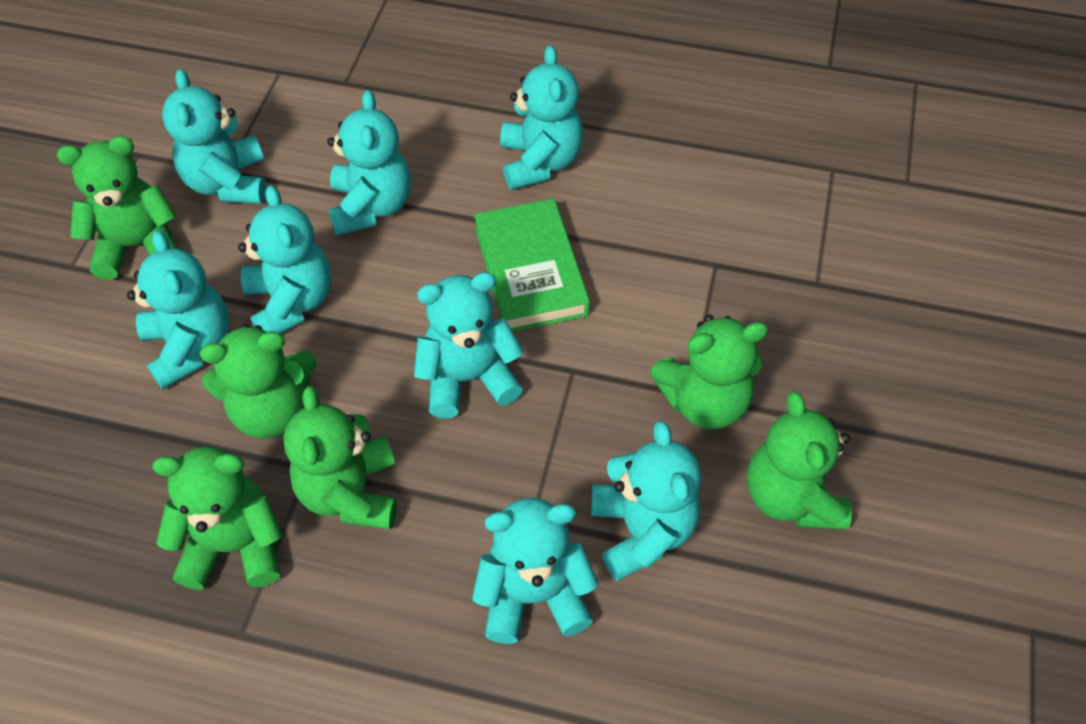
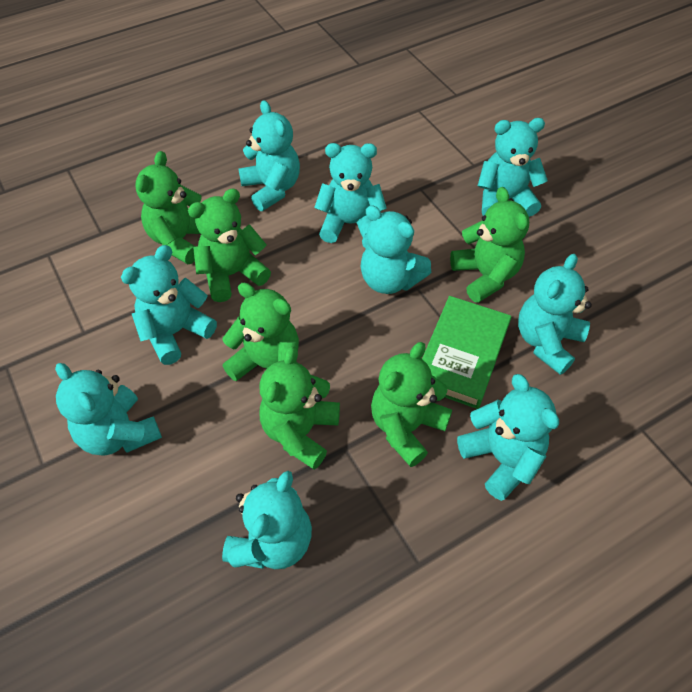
turquoise teddy bear: [127,230,230,389] [162,69,266,204] [238,185,331,334] [327,90,411,235] [414,272,524,419] [472,498,599,644] [500,45,583,190] [591,420,701,581] = 8 -> [55,363,162,456] [121,245,217,365] [222,471,312,569] [239,100,300,211] [314,143,387,243] [361,205,431,294] [457,374,559,501] [478,118,548,217] [518,254,592,375] = 9

